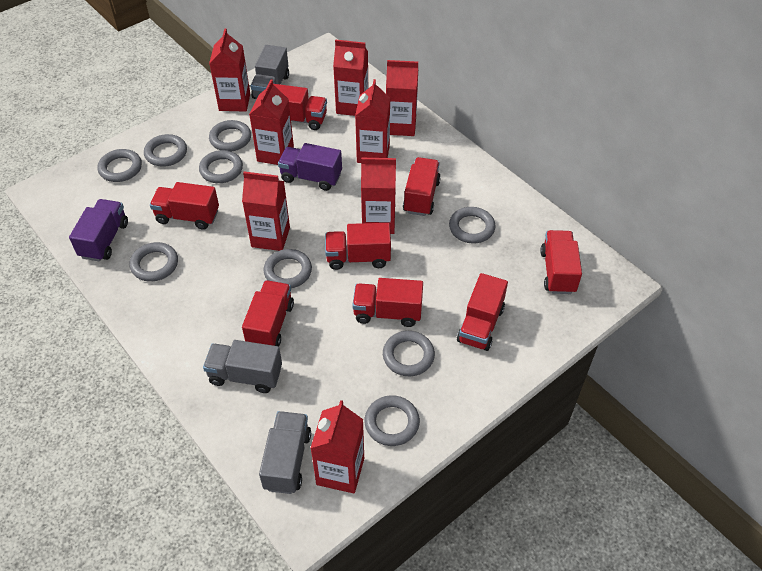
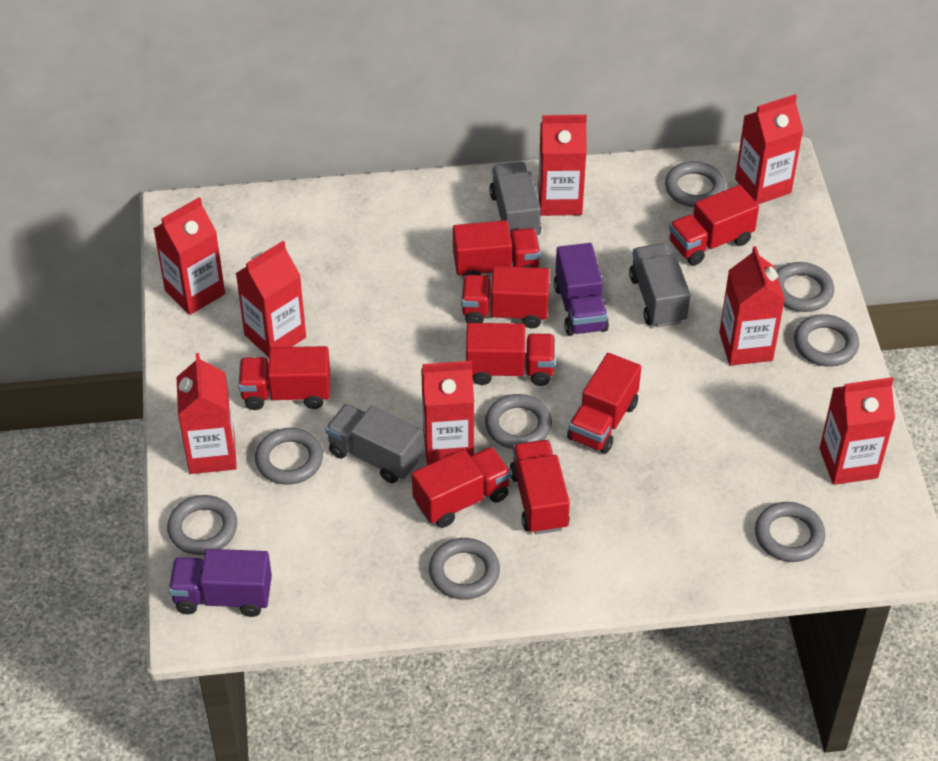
grey ring: [98,149,142,182] [130,242,178,282] [144,134,187,167] [199,150,243,183] [209,120,251,151] [263,249,312,288] [364,395,420,446] [383,331,435,376] [449,207,495,243] = 9 -> [167,495,237,555] [255,428,323,485] [429,538,500,600] [485,394,552,449] [665,161,726,207] [755,502,825,562] [776,262,834,312] [794,314,859,367] = 8

